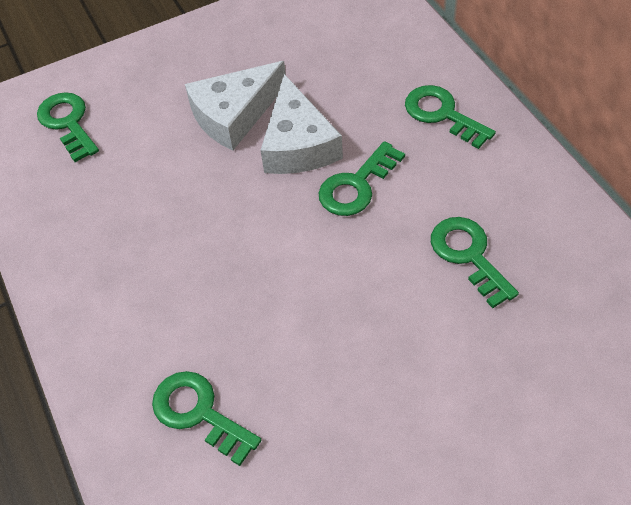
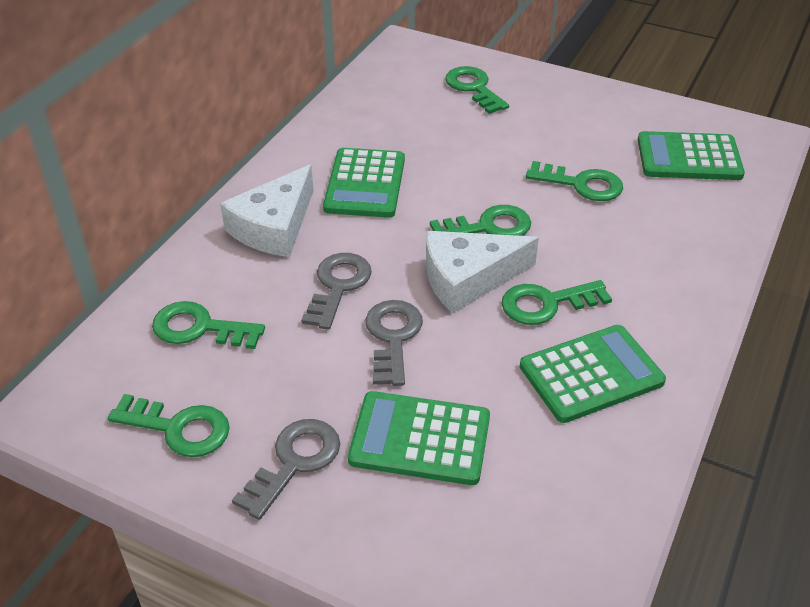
green calculator: none = 0 -> [323,148,405,218] [348,391,490,485] [520,325,666,423] [638,131,745,180] = 4
green key: [37,92,99,162] [152,371,261,466] [319,141,405,216] [405,85,496,149] [431,217,519,308] = 5 -> [108,394,230,457] [152,301,265,349] [430,205,531,236] [445,66,509,114] [501,280,612,325] [526,161,623,201] = 6
grey key: none = 0 -> [232,419,340,520] [301,253,372,330] [365,300,423,386] = 3

